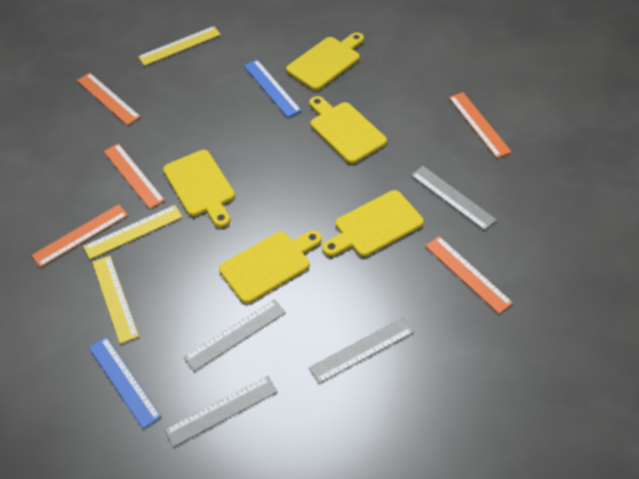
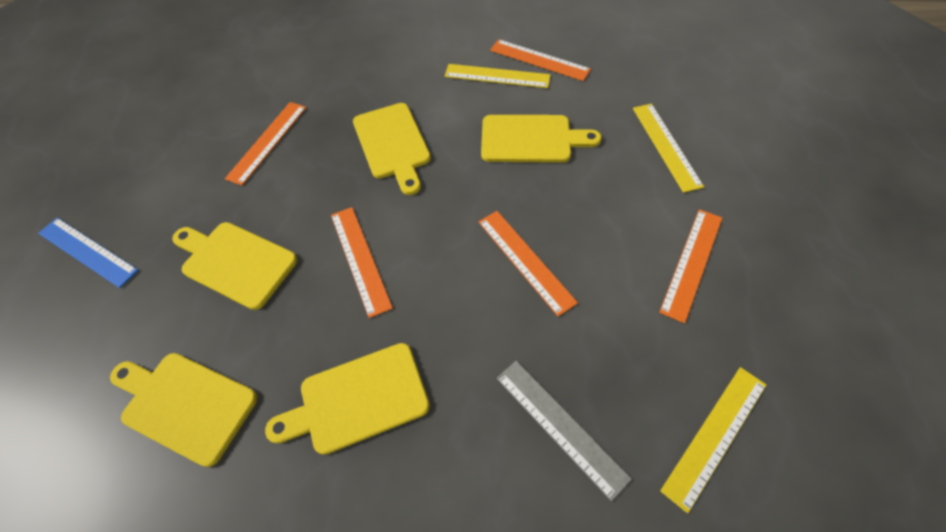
blue ruler: [89,337,161,429] [244,60,302,118] = 2 -> [38,218,138,288] = 1
grey ruler: [164,376,278,447] [184,299,286,372] [309,317,414,384] [411,166,497,231] = 4 -> [497,361,632,501] = 1

